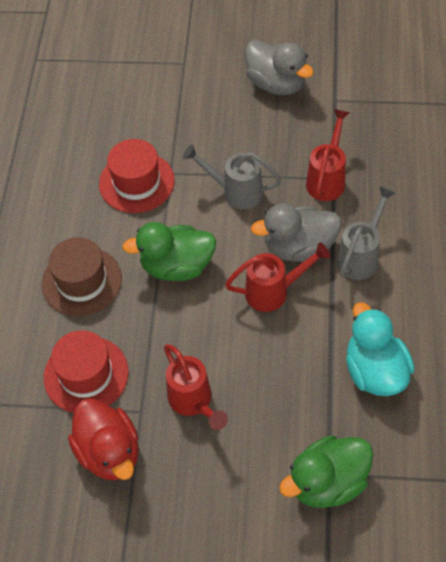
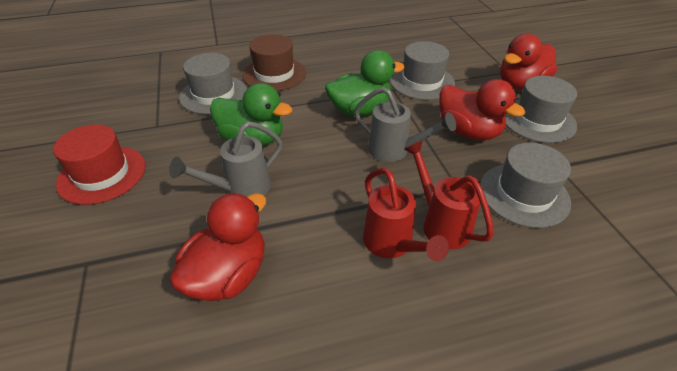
grey duck: [245,40,314,95] [251,203,341,262] = 2 -> none = 0
grey hat: none = 0 -> [179,53,247,114] [390,41,455,100] [480,143,571,228] [505,76,577,143] = 4
red duck: [68,399,139,480] = 1 -> [170,193,266,301] [439,79,525,140] [500,34,557,90] = 3
red hat: [44,330,129,413] [99,139,175,213] = 2 -> [53,124,146,205] = 1
red watering can: [164,344,228,430] [225,243,330,312] [306,109,350,201] = 3 -> [363,168,449,261] [404,140,494,249] = 2
turquoise duck: [346,303,415,396] = 1 -> none = 0

